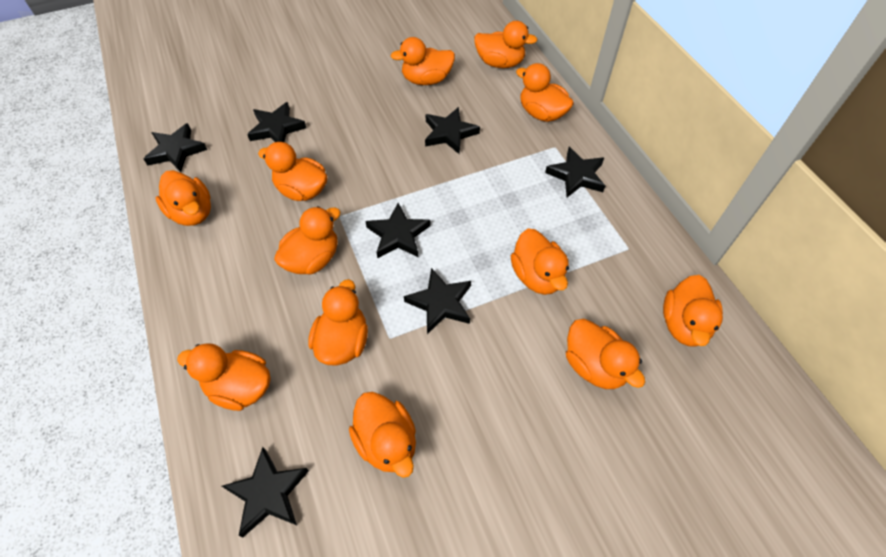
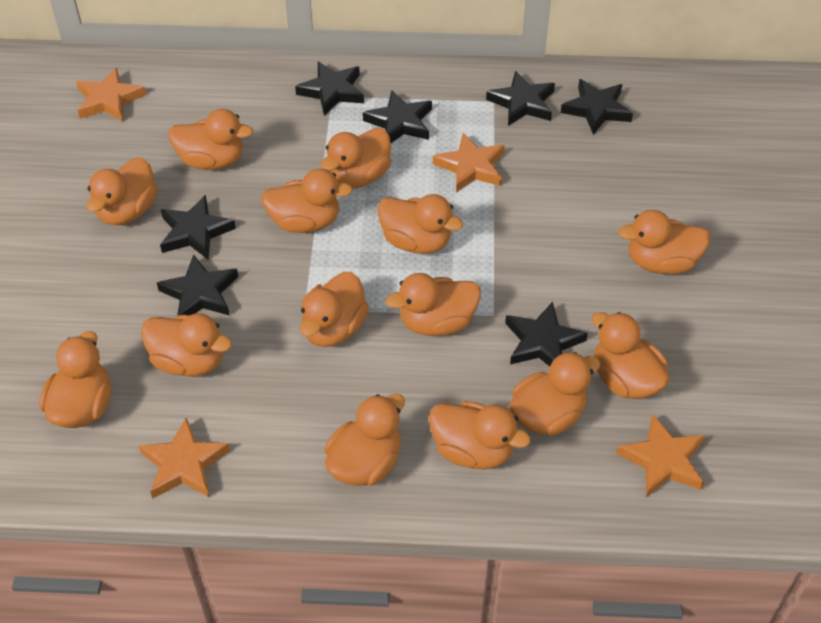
orange duck: [156,170,211,226] [177,343,270,411] [258,142,327,201] [274,206,340,274] [308,279,368,365] [349,392,416,478] [391,37,455,85] [474,21,538,68] [511,229,569,295] [516,63,574,122] [566,319,645,389] [663,275,723,347] = 12 -> [39,331,111,428] [87,157,158,225] [141,313,232,376] [168,109,253,170] [261,169,353,233] [300,272,369,347] [321,128,391,189] [325,394,405,486] [377,194,463,254] [386,273,481,336] [429,401,531,469] [509,352,601,436] [592,312,670,399] [618,210,711,274] = 14
orange star: none = 0 -> [76,68,146,122] [139,418,230,499] [433,133,505,192] [616,415,705,497] = 4

